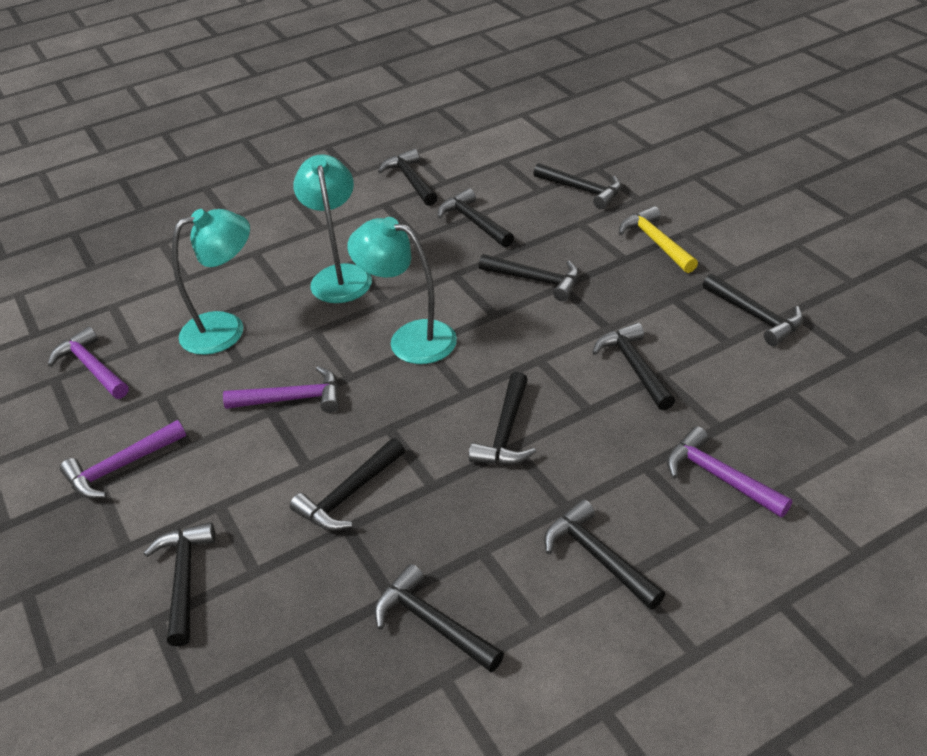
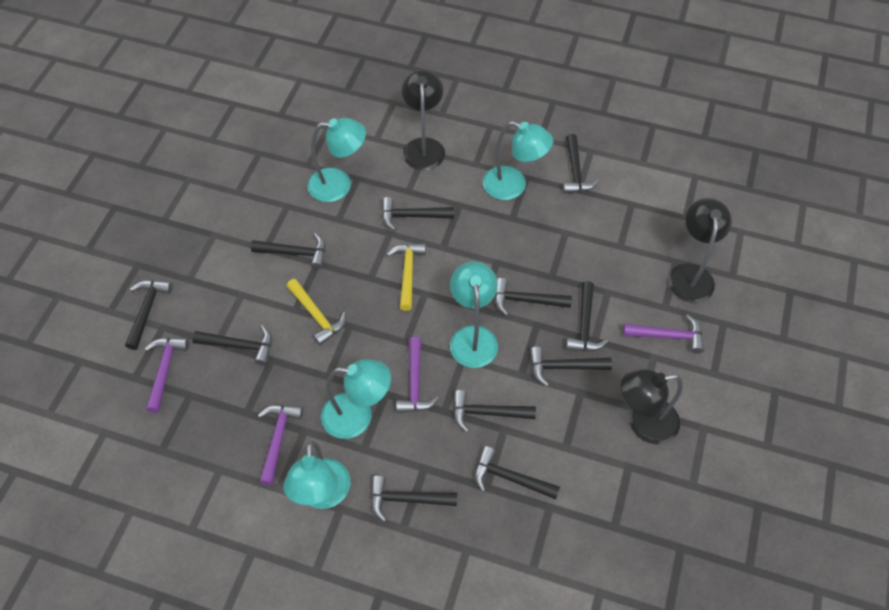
black lamp: none = 0 -> [402,70,445,170] [621,369,683,445] [668,198,732,303] = 3
turquoise lamp: [172,209,250,355] [293,154,372,303] [347,217,457,364] = 3 -> [283,441,350,509] [308,118,366,202] [321,359,391,439] [450,261,498,368] [483,121,553,200] = 5
yellow hammer: [619,206,698,273] = 1 -> [287,279,346,346] [386,243,426,311] = 2

